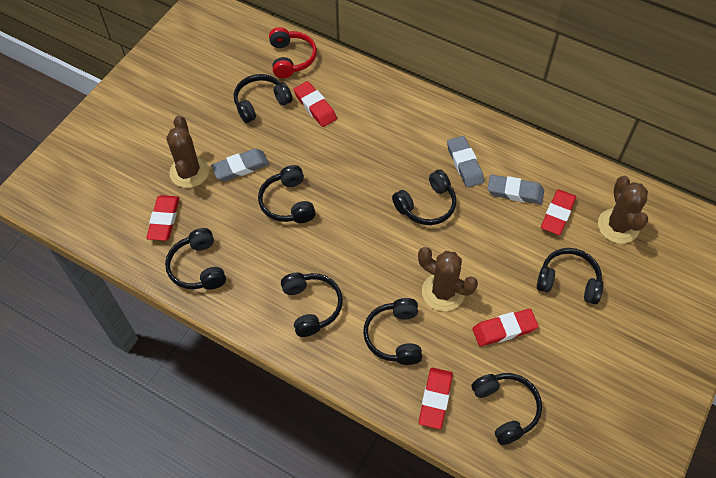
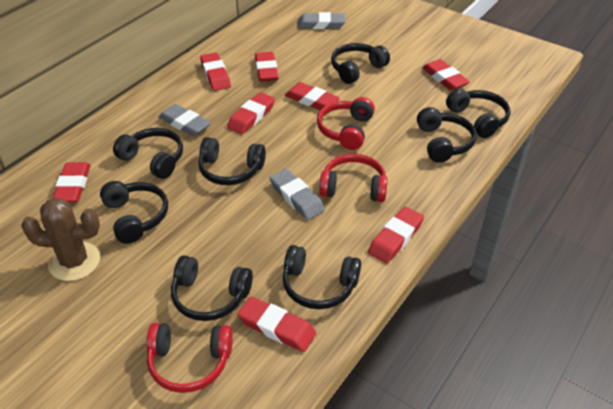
brown cactus: [166,116,209,188] [418,247,478,311] [598,176,648,244] = 3 -> [21,198,100,281] = 1
red eraser: [146,195,180,241] [294,81,337,127] [419,368,453,429] [472,309,538,346] [541,189,576,235] = 5 -> [52,162,91,203] [200,52,231,91] [227,92,275,134] [238,297,316,352] [255,52,278,82] [285,82,340,110] [368,207,424,263] [422,59,470,91] = 8
red headphones: [269,27,317,78] = 1 -> [146,323,233,393] [317,97,375,150] [319,154,388,202] = 3

